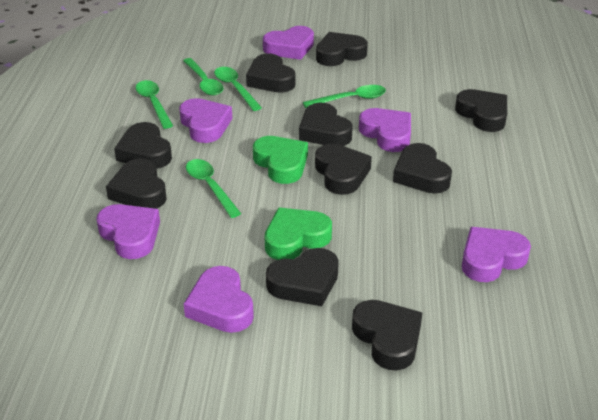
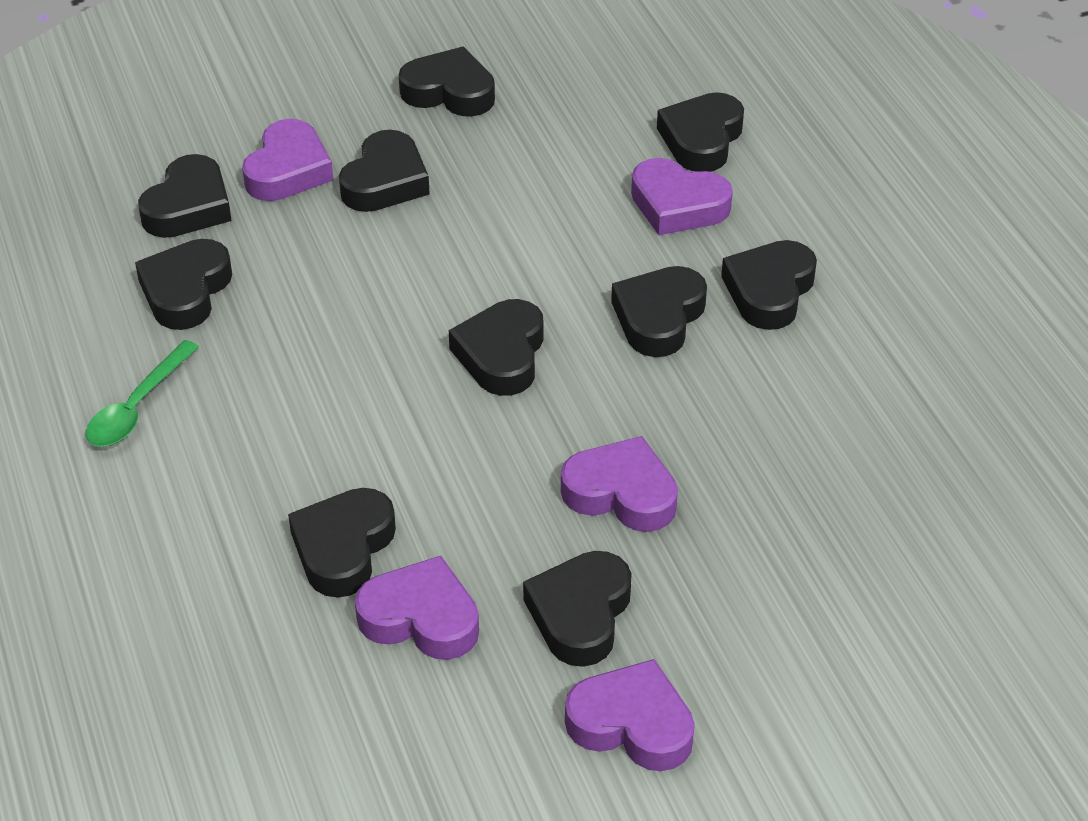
green heart: [253,136,308,184] [265,208,332,260] = 2 -> none = 0
green spoon: [136,80,173,129] [183,58,223,96] [186,159,241,218] [214,67,262,111] [303,85,386,108] = 5 -> [86,340,199,447] = 1
purple heart: [96,204,160,259] [179,98,232,143] [184,266,254,333] [263,26,314,60] [359,108,411,152] [462,227,531,282] = 6 -> [242,119,333,201] [355,556,479,660] [561,436,678,532] [565,659,695,771] [631,158,733,235] = 5

